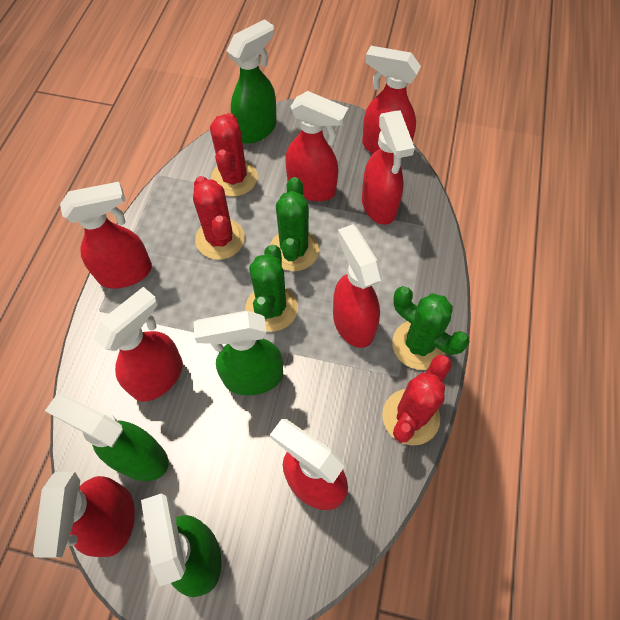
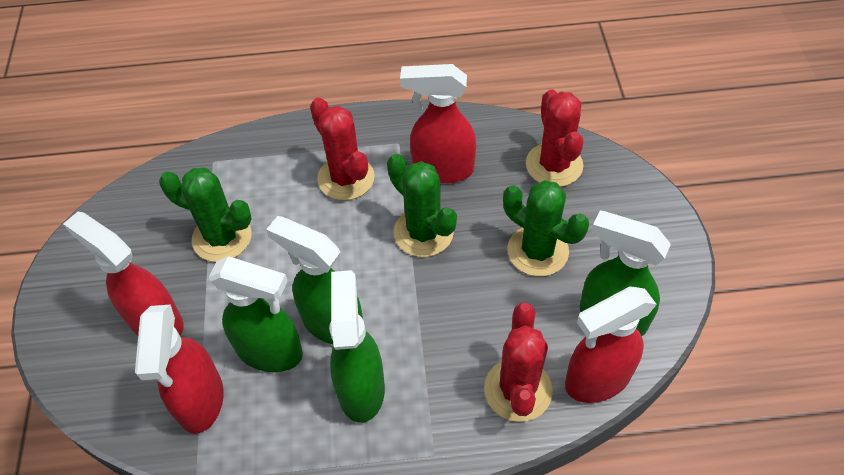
red spray bottle: [33,472,135,558] [60,182,152,289] [93,287,183,402] [270,419,348,510] [285,91,349,201] [333,224,382,348] [362,46,421,158] [362,110,415,225] = 8 -> [63,212,184,336] [135,304,224,434] [400,64,476,183] [565,286,657,403] = 4

